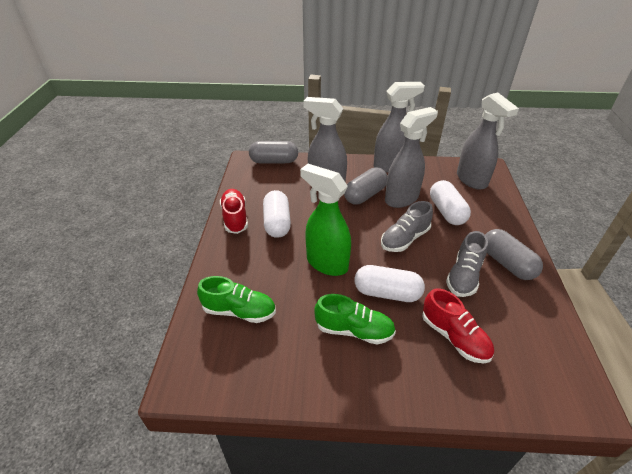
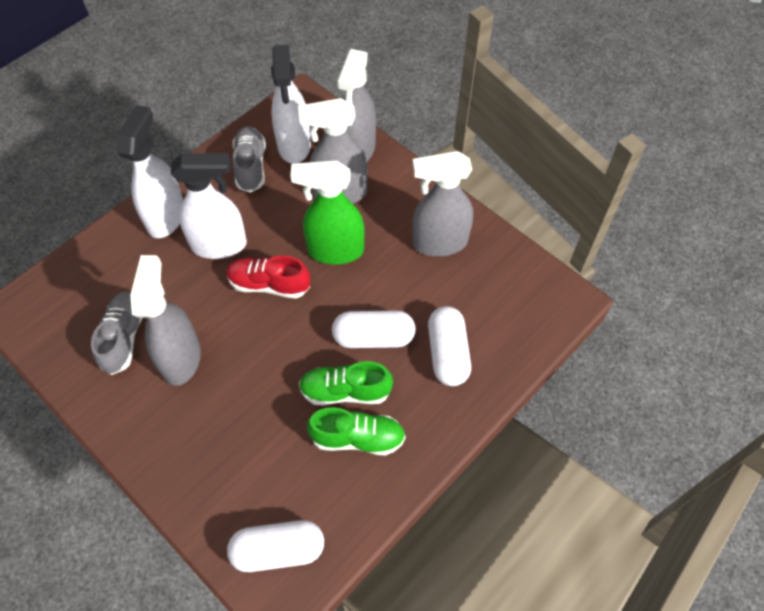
grey capsule: [249,141,298,163] [344,167,387,205] [485,229,543,280] = 3 -> none = 0
red shoe: [220,189,248,234] [422,288,494,364] = 2 -> [226,255,310,299] = 1
white spray bottle: none = 0 -> [116,105,183,238] [171,153,247,259] [271,45,311,164] = 3

